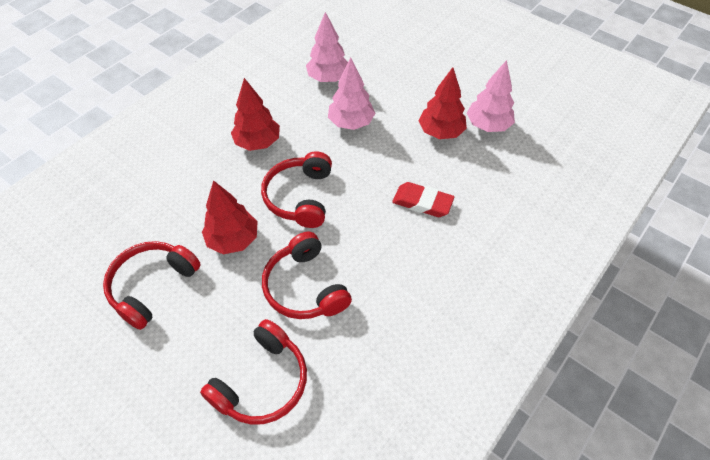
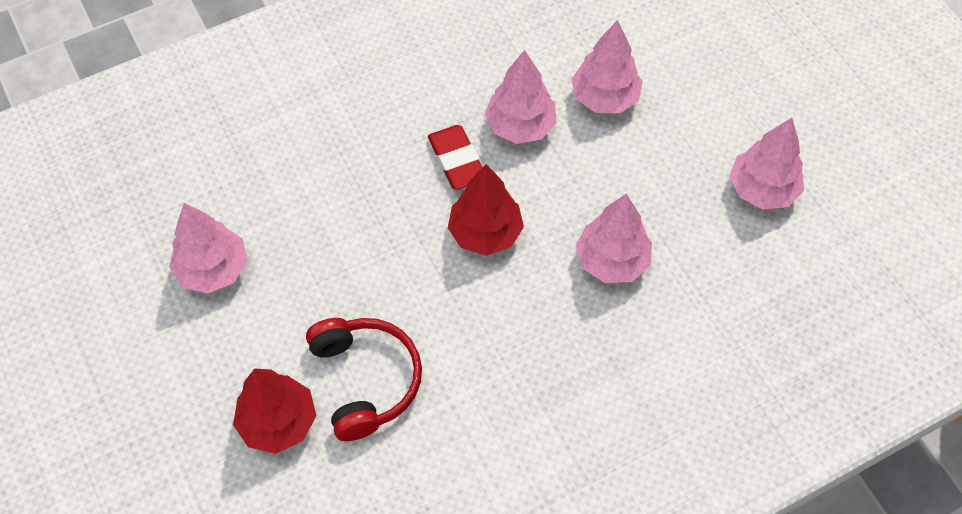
pink tree: [306,12,348,82] [328,58,375,130] [467,60,515,132] = 3 -> [169,203,247,294] [485,50,557,144] [571,20,642,113] [576,194,652,283] [729,118,804,210] = 5
red headphones: [103,241,201,330] [200,319,307,425] [261,151,332,228] [262,232,352,319] = 4 -> [306,318,422,441] = 1
red tree: [202,180,258,254] [231,78,280,151] [418,67,467,139] = 3 -> [233,368,316,454] [448,164,524,256] = 2

